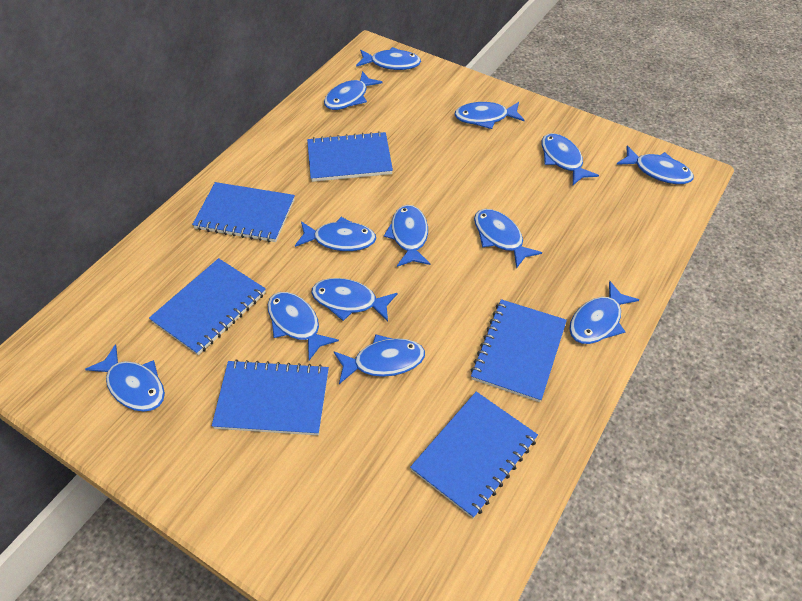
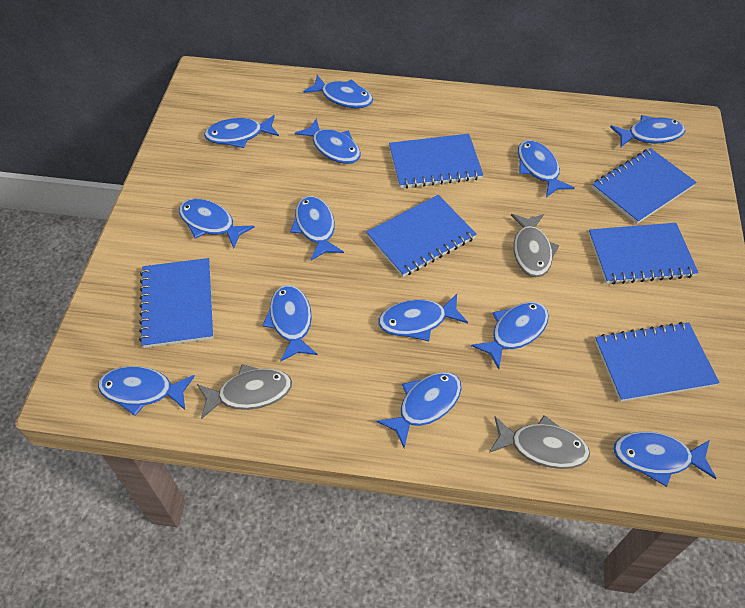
grey fish: none = 0 -> [197,364,292,419] [489,415,590,469] [511,214,559,277] = 3

